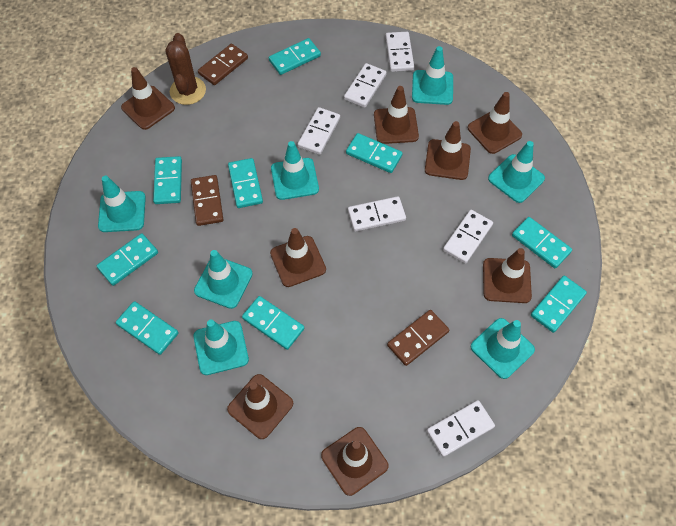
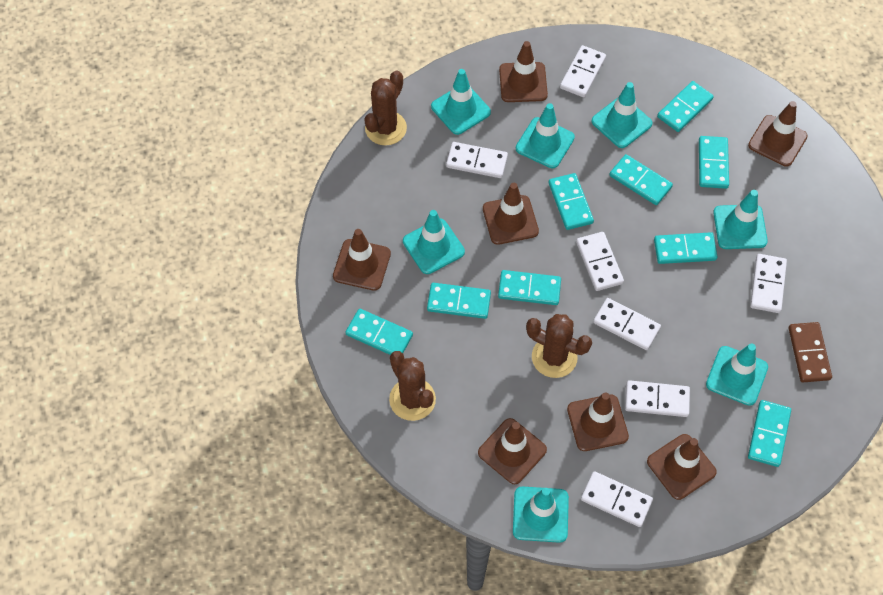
brown cactus: [165,33,206,105] = 1 -> [364,71,407,145] [389,351,436,421] [526,314,592,378] = 3
brown domino: [191,175,223,226] [198,44,248,85] [387,310,449,366] = 3 -> [789,322,832,382] = 1
brown traffic cone: [121,67,175,130] [227,374,293,439] [270,228,326,287] [321,427,389,496] [374,86,419,144] [425,121,471,180] [468,92,522,154] [483,248,532,303] = 8 -> [333,229,391,291] [478,418,547,484] [483,183,539,245] [499,41,548,102] [567,392,629,451] [647,434,717,500] [748,101,807,167] = 7
white domino: [298,107,340,155] [344,63,387,108] [348,196,406,232] [385,32,414,72] [427,400,495,457] [443,210,493,264] = 6 -> [446,142,508,178] [560,45,606,97] [576,232,624,291] [581,471,653,527] [593,298,661,350] [625,380,690,417] [750,254,787,313] = 7

